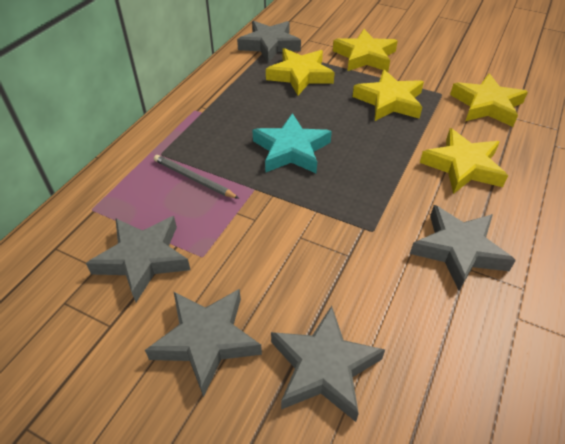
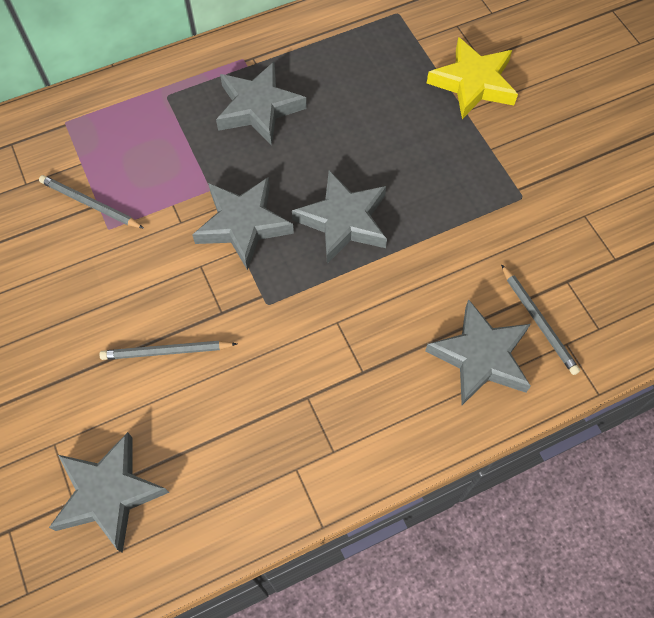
grey pencil: [154,155,239,199] = 1 -> [39,175,144,228] [99,341,237,360] [501,264,580,375] = 3
turquoise star: [252,113,332,174] = 1 -> none = 0
yellow star: [266,48,335,95] [333,29,398,72] [353,69,424,121] [420,128,508,194] [450,73,528,127] = 5 -> [427,37,518,119] = 1

